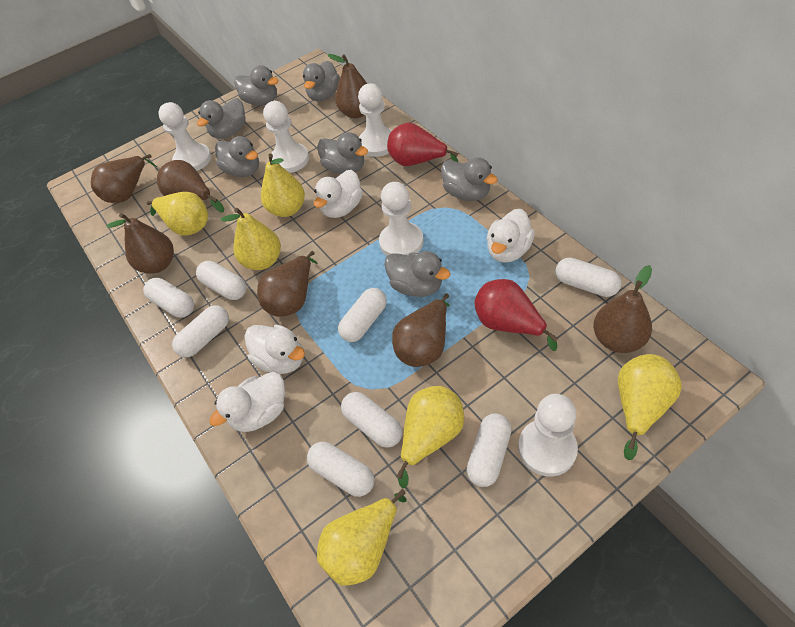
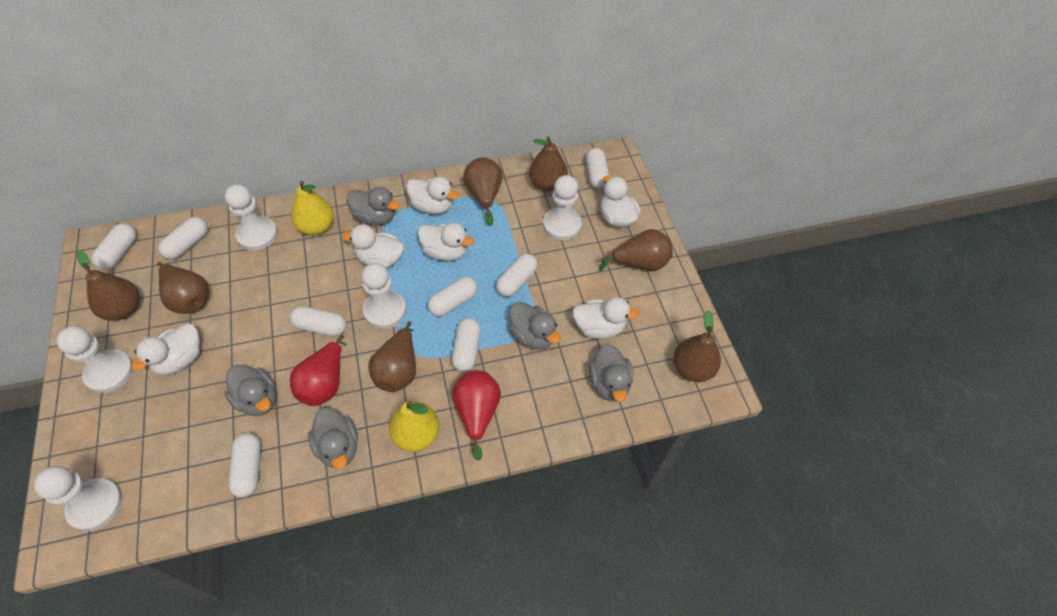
grey duck: [197,98,245,139] [215,136,259,177] [234,65,279,105] [303,61,340,101] [317,132,368,174] [385,251,451,297] [441,157,498,201] = 7 -> [224,364,276,416] [308,408,358,469] [347,187,400,225] [508,301,561,350] [589,344,633,402] = 5
white duck: [209,372,285,432] [245,324,305,374] [314,170,363,218] [487,209,535,263] = 4 -> [131,323,200,375] [342,224,404,268] [406,177,459,214] [418,223,474,261] [572,297,639,339] [600,176,641,228] = 6
yellow pear: [147,192,208,236] [221,208,281,270] [261,154,305,217] [317,489,407,585] [396,386,464,488] [618,354,682,460] = 6 -> [291,181,334,235] [389,401,439,452] = 2

